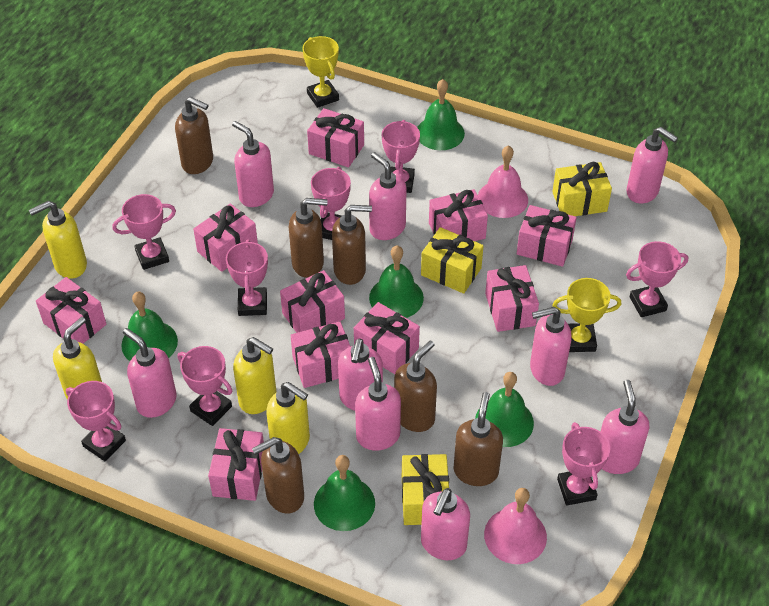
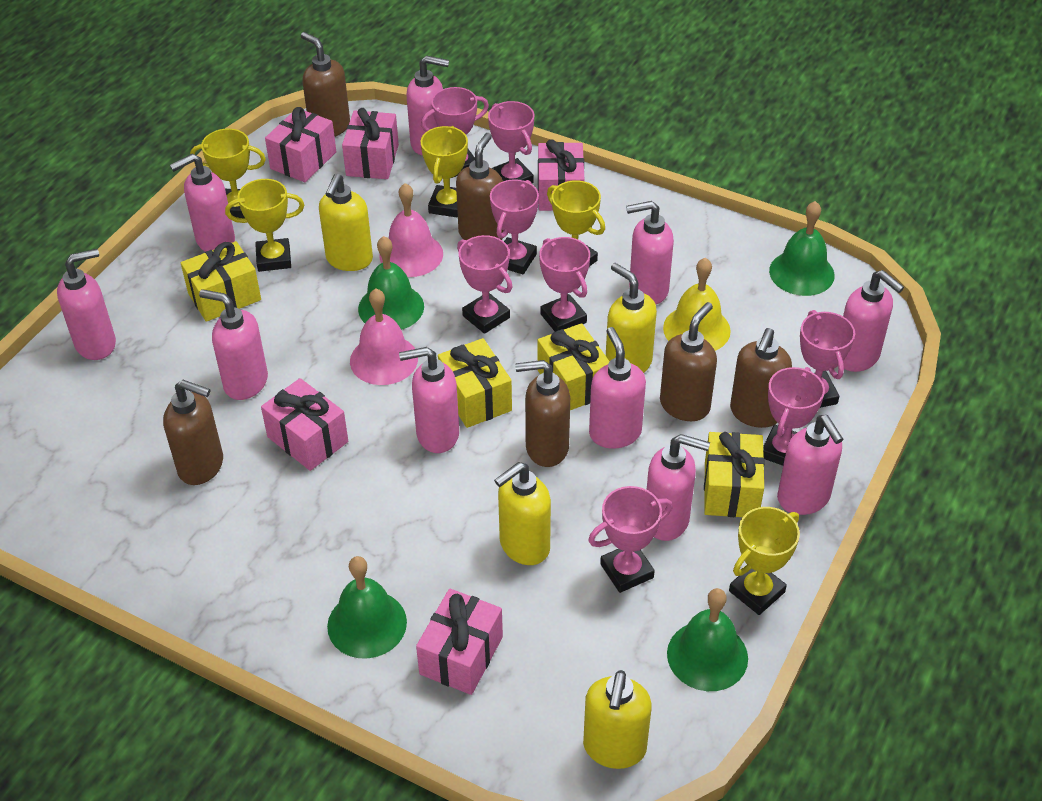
green bell: [121,292,178,361] [314,455,375,531] [369,246,424,318] [417,79,465,150] [475,372,534,447] = 5 -> [327,556,407,659] [358,236,424,330] [667,588,748,691] [769,201,835,296] = 4
pink gift: [36,277,106,344] [193,204,258,272] [208,428,264,501] [280,270,345,333] [291,322,351,388] [307,108,364,167] [354,302,420,374] [429,189,488,241] [485,265,539,332] [517,205,577,267] = 10 -> [261,378,348,471] [265,107,336,182] [342,108,399,179] [416,588,503,695] [538,140,584,211] = 5
pink soap dispenser: [123,328,177,418] [232,121,274,207] [338,338,383,411] [355,357,401,451] [369,152,407,240] [421,488,470,560] [530,307,572,386] [601,380,649,474] [626,127,678,204] = 9 -> [57,249,116,360] [170,154,235,252] [199,289,268,400] [399,347,459,453] [406,55,449,156] [589,327,646,448] [626,201,674,304] [647,434,710,541] [777,415,843,515] [843,270,904,372] = 10
yellow bell: none = 0 -> [663,258,731,351] = 1
yellow gift: [402,454,449,525] [421,227,484,294] [552,162,612,216] = 3 -> [181,241,261,322] [438,338,512,428] [537,323,610,410] [704,432,765,517] = 4
yellow trophy: [302,36,339,108] [552,278,621,352] = 2 -> [190,128,266,218] [225,179,305,272] [421,126,468,218] [547,180,605,266] [729,507,800,615] = 5

